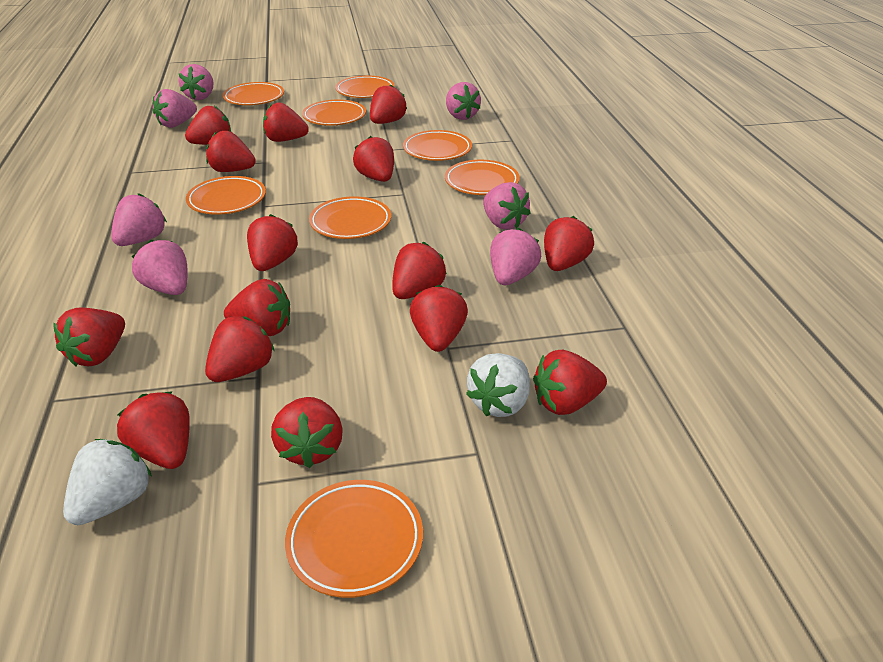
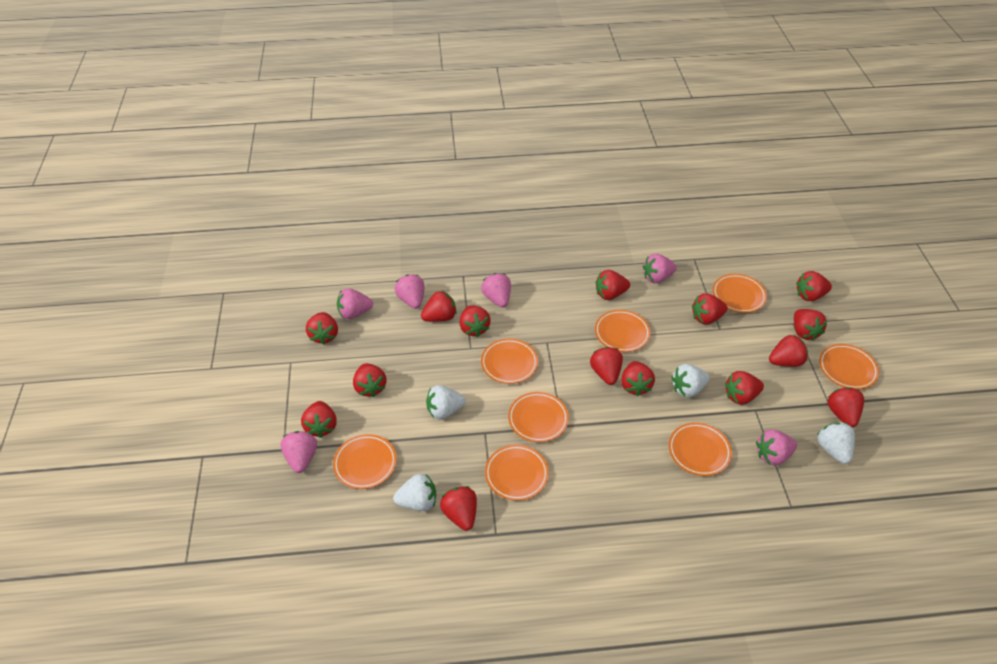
pink strawberry: [111,193,167,246] [132,240,188,295] [153,89,197,128] [179,64,214,100] [446,82,481,120] [483,182,530,230] [490,228,541,285] = 7 -> [281,431,317,473] [337,288,373,319] [395,274,425,309] [481,273,511,307] [643,254,677,283] [756,429,797,466] = 6
white strawberry: [63,439,152,525] [466,353,530,417] = 2 -> [393,474,436,511] [426,385,466,420] [672,364,710,397] [818,423,855,464] = 4

